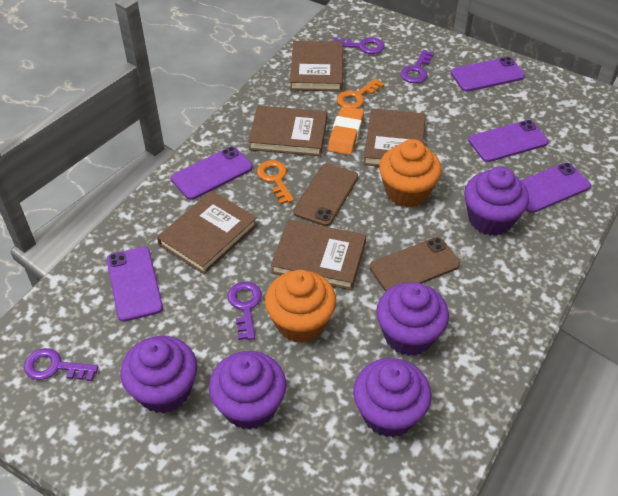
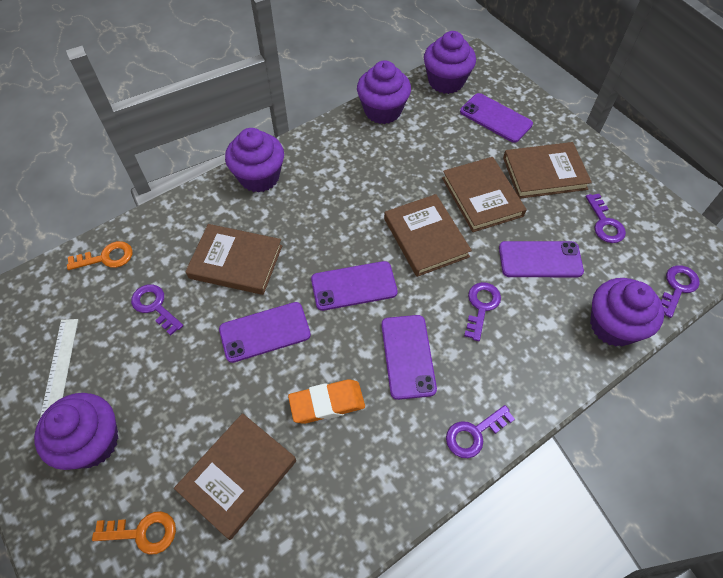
brown phone: [293,163,358,226] [370,237,460,292] = 2 -> none = 0
orange cupcake: [265,270,336,343] [379,139,442,207] = 2 -> none = 0
purple key: [24,348,98,381] [227,282,262,340] [334,37,385,54] [401,50,434,83] = 4 -> [131,284,183,335] [446,405,515,458] [464,282,501,341] [586,194,626,243] [661,265,700,318] = 5
white ruler: none = 0 -> [40,319,78,418] = 1

